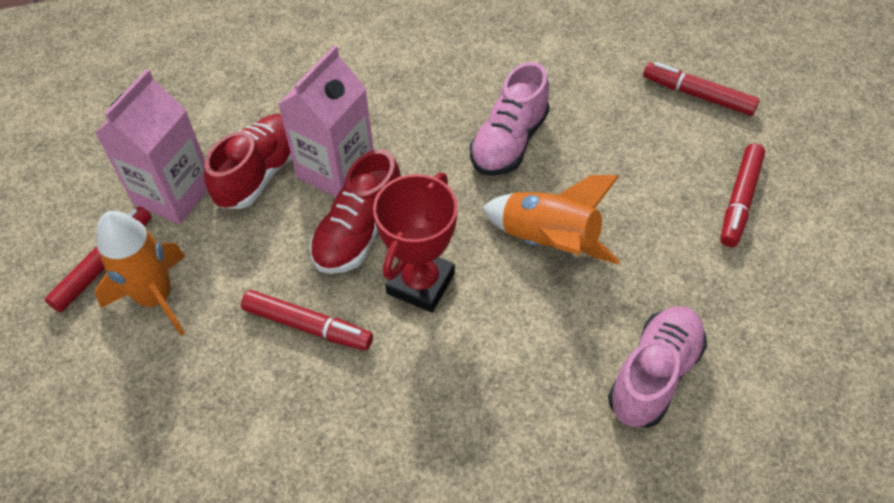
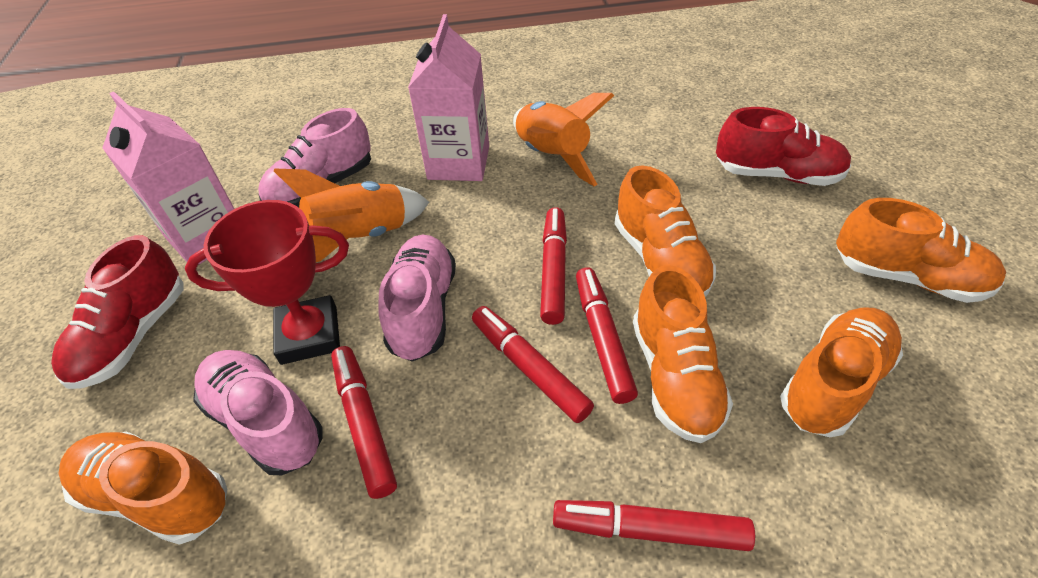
orange shoe: none = 0 -> [58,432,228,545] [615,166,716,296] [633,265,733,443] [780,307,903,437] [836,198,1006,303] = 5
pink shoe: [470,62,550,176] [608,306,707,428] = 2 -> [193,350,322,475] [258,108,371,208] [379,235,456,362] = 3
red marker: [45,206,151,312] [241,290,373,350] [643,62,760,116] [720,144,765,247] = 4 -> [331,346,397,499] [472,306,594,423] [540,207,567,325] [553,500,755,551] [576,267,638,404] = 5

